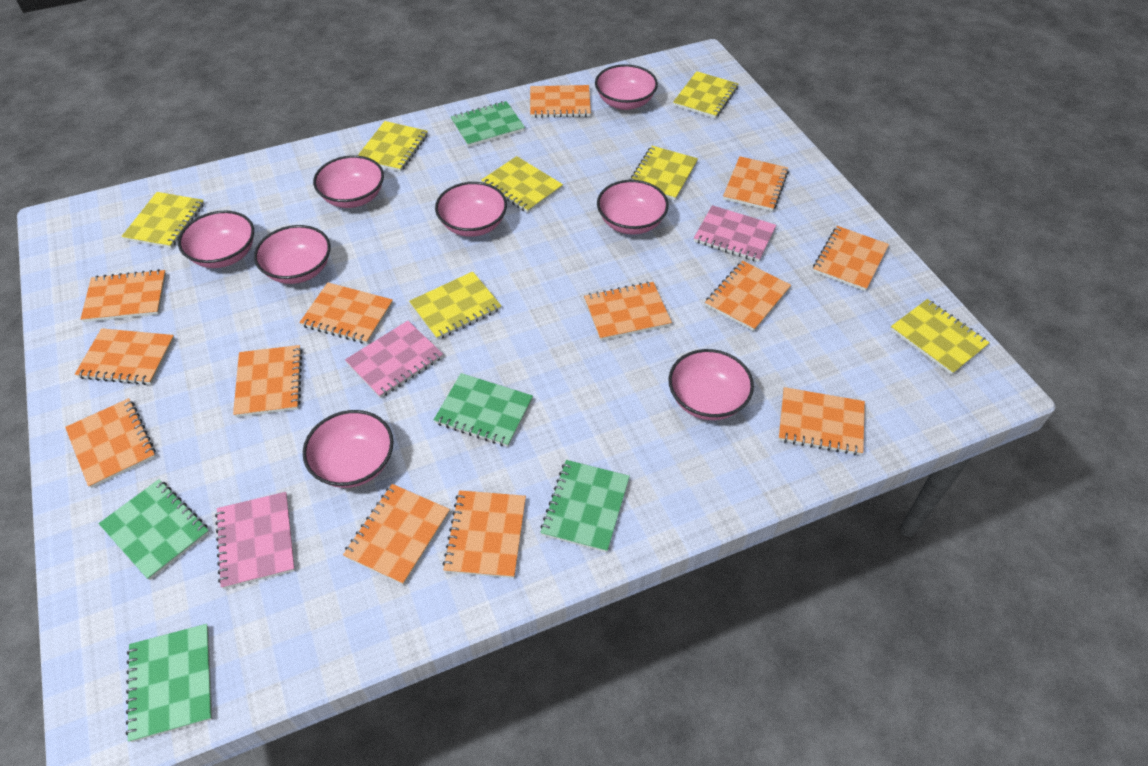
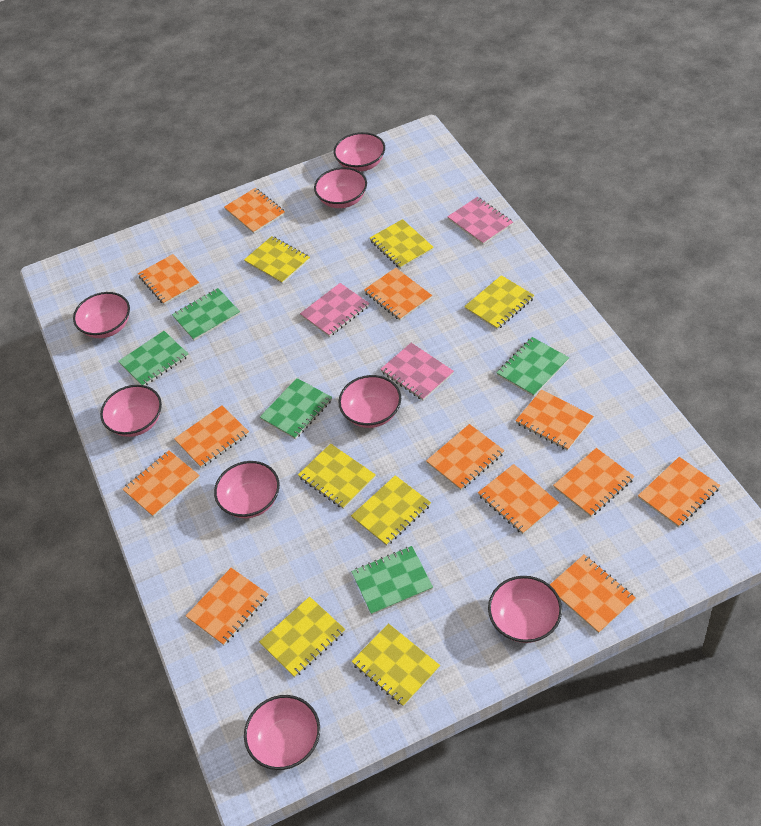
orange notebook: [65,398,156,488] [75,328,175,385] [81,269,166,322] [233,345,303,417] [299,282,393,344] [343,484,450,585] [443,490,526,578] [530,85,591,118] [584,281,672,341] [705,261,791,331] [723,156,789,211] [778,387,865,455] [813,226,889,291] = 13 -> [123,451,200,517] [138,254,199,305] [174,405,249,468] [186,568,269,645] [224,188,285,234] [364,268,432,321] [426,424,505,490] [478,464,559,534] [515,389,594,451] [550,554,636,634] [553,448,635,517] [638,457,720,528] = 12

